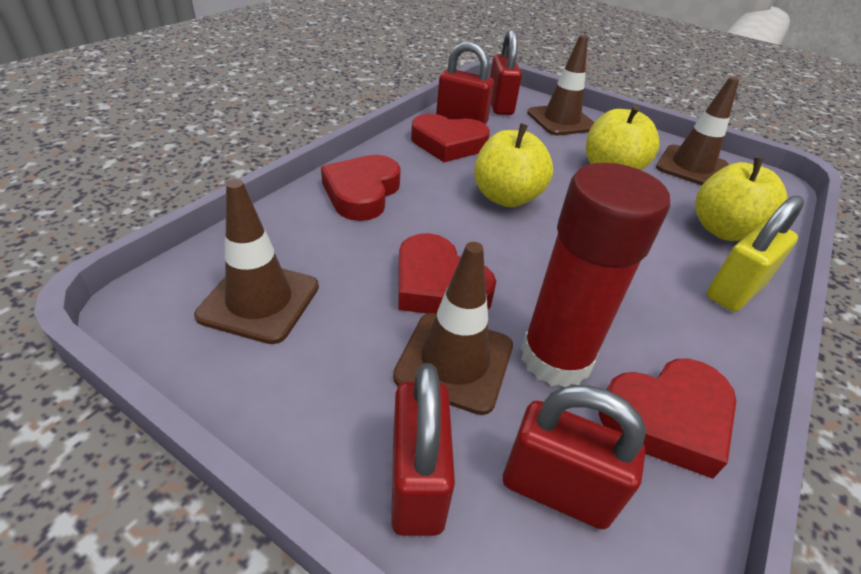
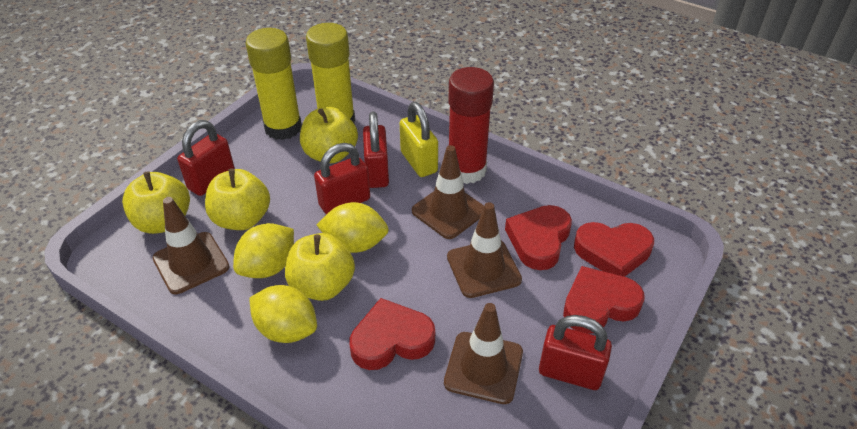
yellow apple: [474,123,554,207] [586,105,660,170] [695,157,788,241] = 3 -> [122,171,190,234] [205,169,270,230] [285,233,355,301] [300,107,358,163] = 4
yellow glue stick: none = 0 -> [246,28,302,140] [306,23,355,125] = 2
yellow lemon: none = 0 -> [233,223,294,278] [249,285,317,343] [317,202,389,253] = 3

